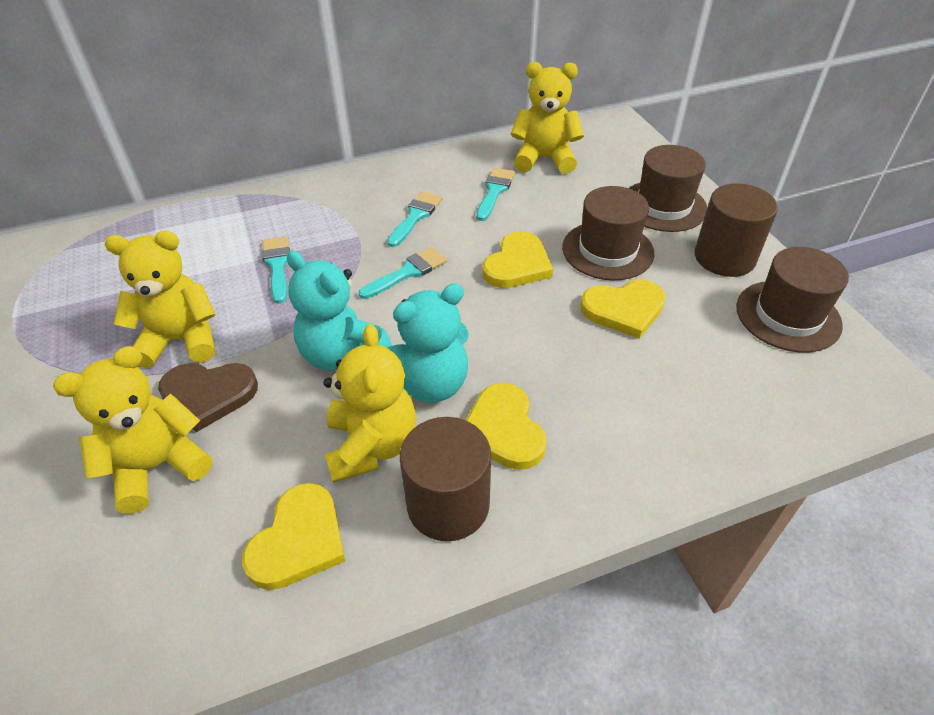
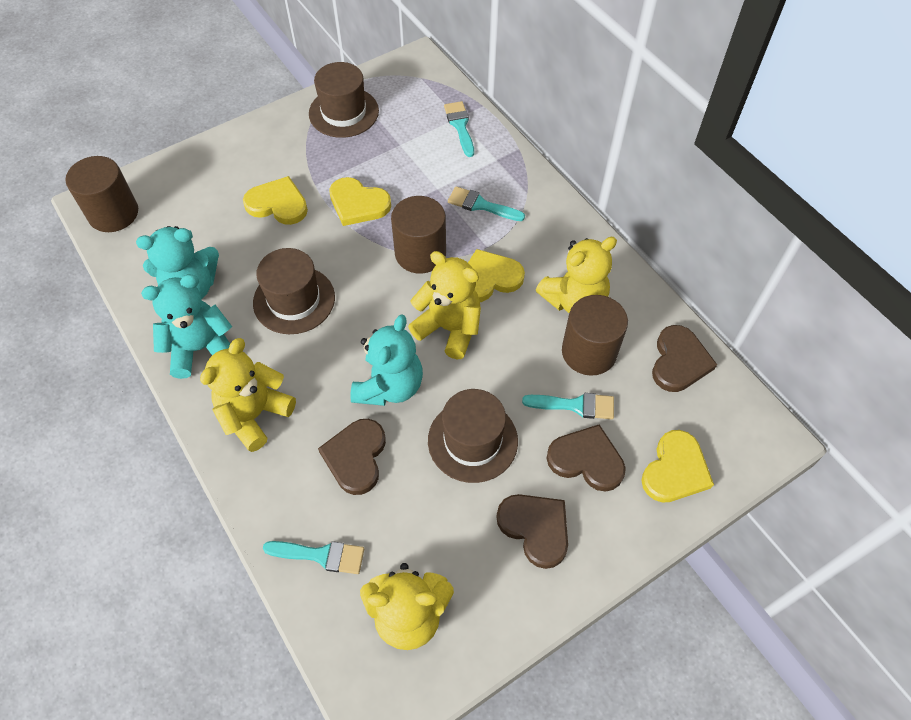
brown cylinder: [400,417,491,541] [695,184,778,277] = 2 -> [66,156,138,232] [391,196,446,274] [562,295,628,376] = 3
brown heart: [158,363,258,432] = 1 -> [318,419,386,495] [496,494,568,569] [547,424,626,492] [652,325,717,392] = 4
turquoise teddy bear: [287,251,392,370] [386,283,469,402] = 2 -> [136,226,219,299] [141,274,232,379] [350,315,423,406] = 3

